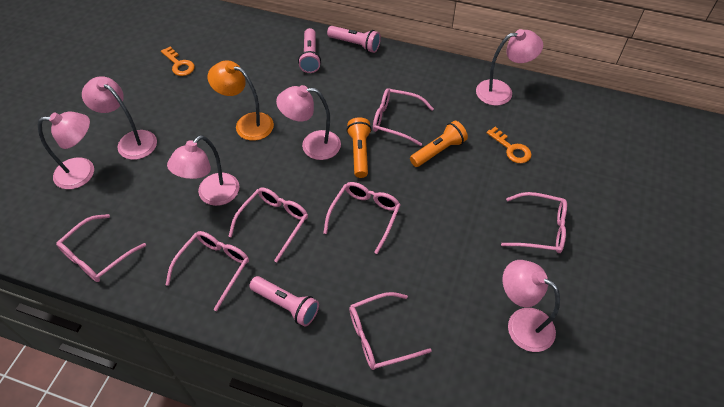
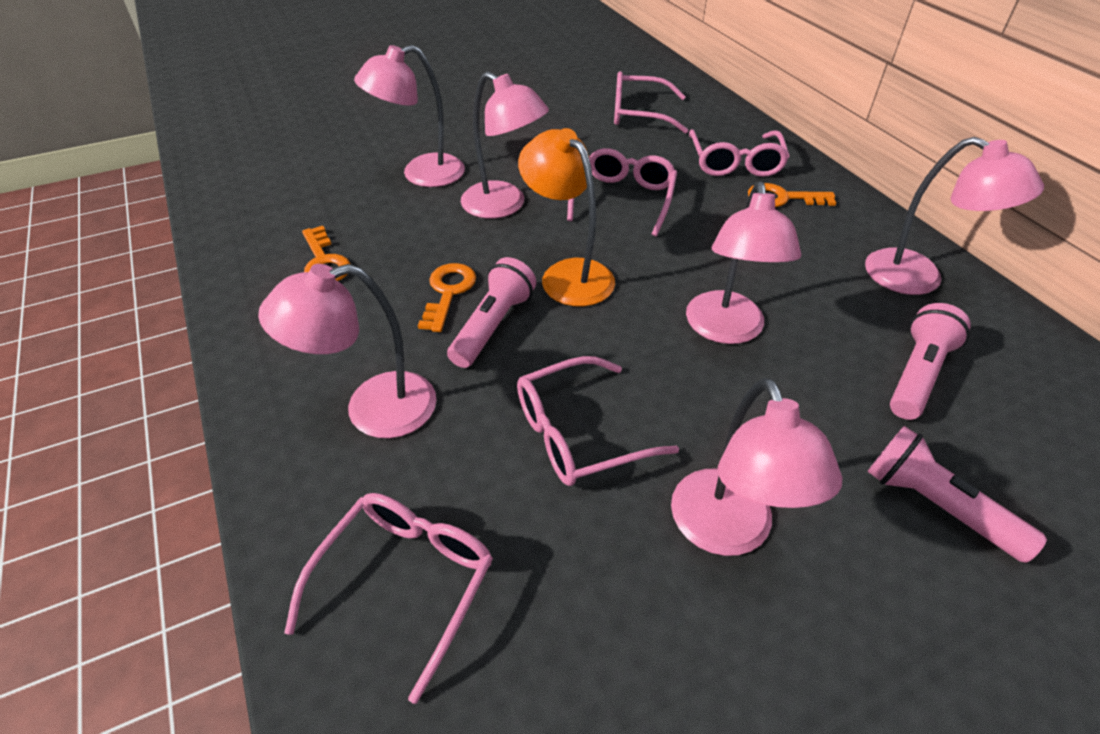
orange flashlight: [347,117,372,178] [410,121,468,167] = 2 -> none = 0
orange key: [161,47,195,76] [486,127,532,163] = 2 -> [302,226,351,281] [418,263,476,332] [748,183,836,207] = 3
pink glasses: [56,214,146,282] [166,231,249,311] [228,187,308,262] [323,182,400,254] [349,292,432,370] [373,88,434,146] [501,192,567,253] = 7 -> [284,493,493,704] [517,356,679,486] [567,148,677,236] [614,71,689,134] [689,129,790,177] = 5

